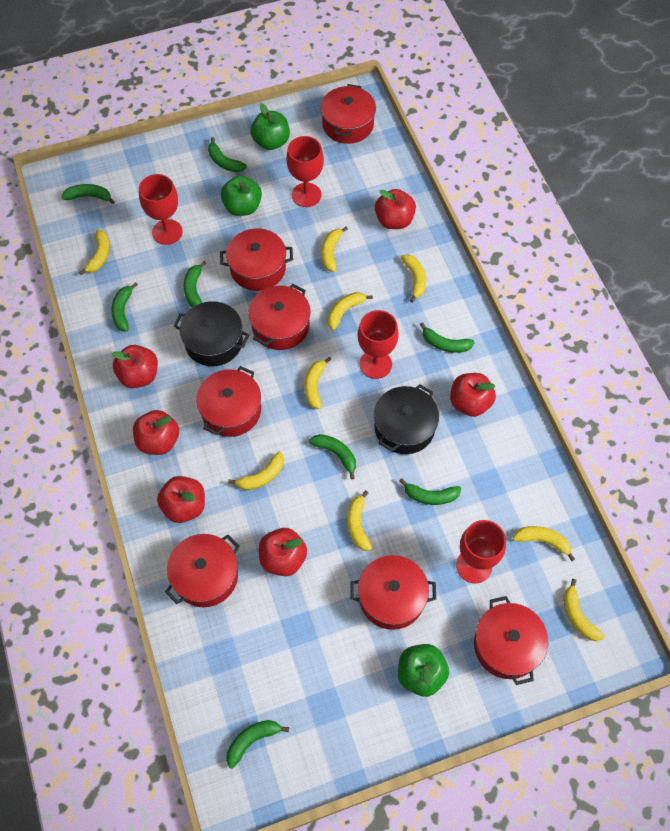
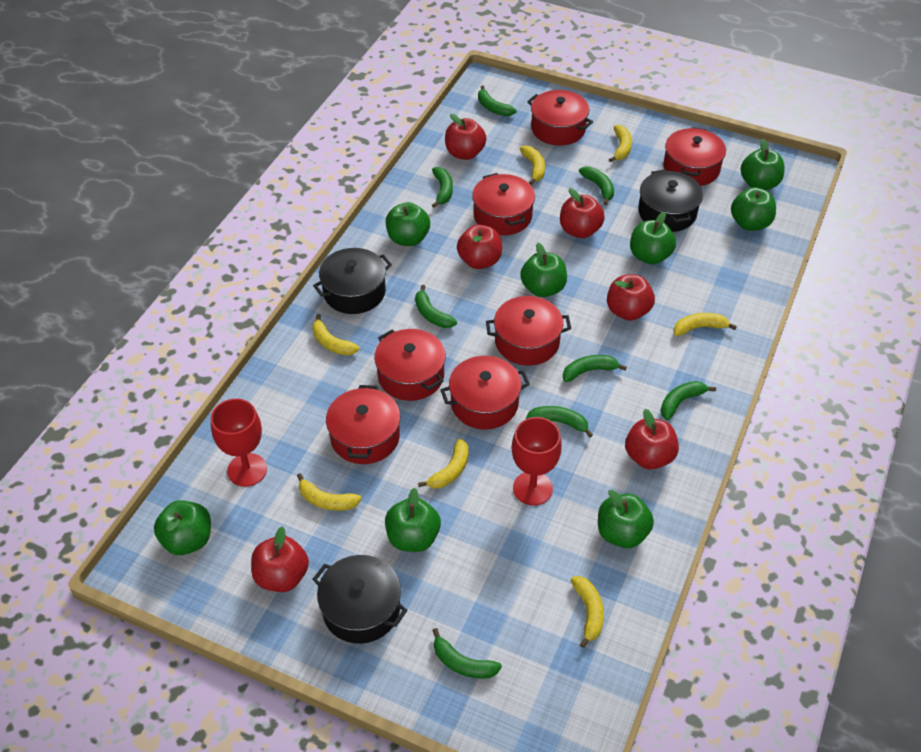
black pot: [174,301,249,366] [374,384,439,454] = 2 -> [312,555,407,644] [313,248,392,314] [638,169,703,232] = 3
green apple: [221,176,262,216] [251,103,290,150] [398,644,449,697] = 3 -> [154,500,211,555] [385,488,441,552] [386,202,430,246] [520,243,567,297] [598,490,654,548] [630,212,676,264] [731,187,776,231] [741,139,785,190] = 8
red goblet: [139,174,183,245] [286,136,324,207] [358,310,399,379] [456,520,506,584] = 4 -> [211,399,267,487] [512,417,562,506] = 2
yellow banana: [79,230,110,275] [228,452,284,490] [304,357,331,409] [321,227,348,272] [328,292,373,331] [347,491,372,551] [401,254,426,303] [513,526,575,561] [563,579,605,641] = 9 -> [297,473,362,511] [312,314,359,356] [418,439,469,488] [520,145,545,185] [571,576,604,648] [609,125,632,162] [673,313,737,336] = 7

